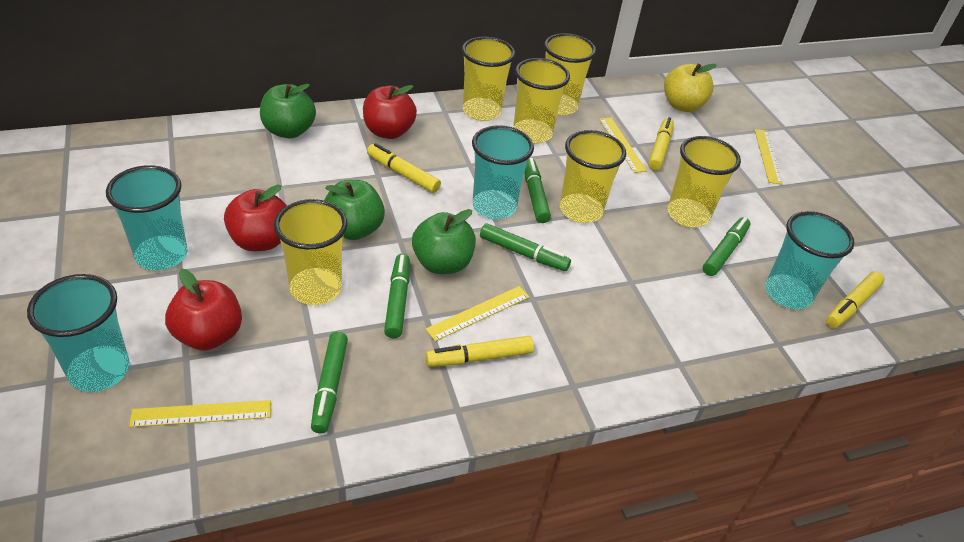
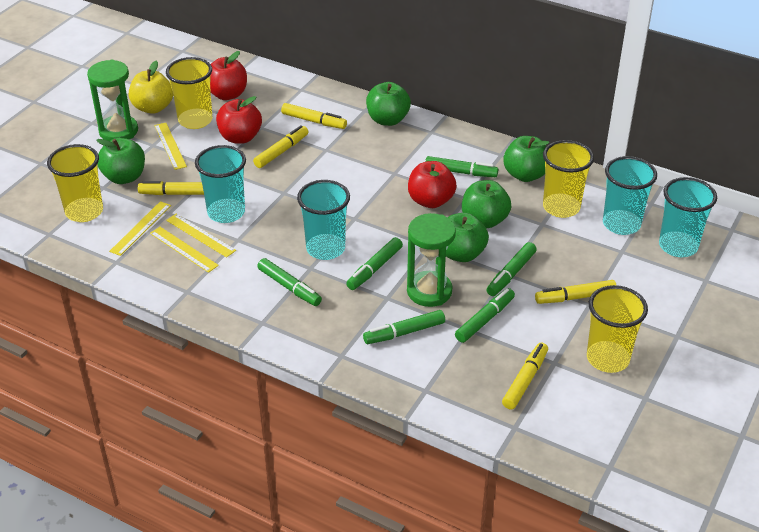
green apple: [260,84,316,138] [324,180,385,240] [412,209,476,274] = 3 -> [96,138,145,184] [366,82,411,126] [446,212,489,262] [462,180,511,228] [503,136,549,182] = 5
green hourglass: none = 0 -> [87,60,138,141] [407,213,456,307] = 2
green marker: [311,332,348,434] [384,254,410,338] [480,223,571,271] [524,158,551,223] [703,217,750,276] = 5 -> [257,258,322,306] [346,237,403,290] [363,310,445,344] [425,156,498,177] [455,288,515,343] [487,242,537,296] = 6
yellow cup: [274,199,347,305] [462,37,515,121] [513,58,570,144] [544,33,596,116] [560,130,626,223] [667,136,741,227] = 6 -> [47,144,103,222] [166,57,212,129] [543,140,594,218] [587,285,648,373] = 4
yellow marker: [367,143,441,193] [425,336,534,367] [648,117,674,170] [826,271,884,328] = 4 -> [138,181,204,195] [253,125,308,168] [281,103,347,129] [502,342,548,410] [535,280,616,304] = 5

